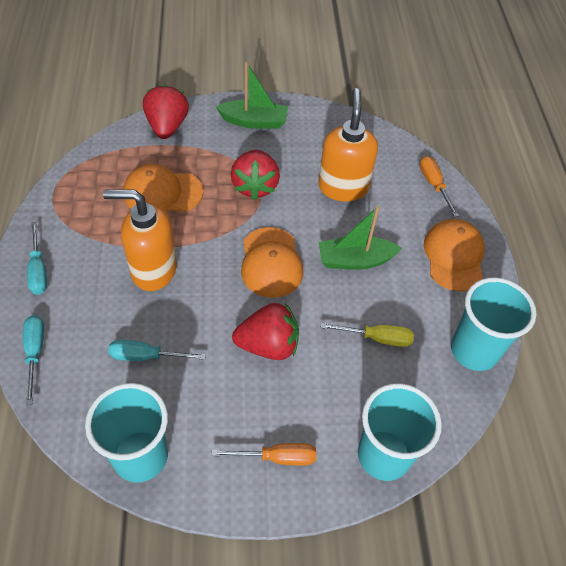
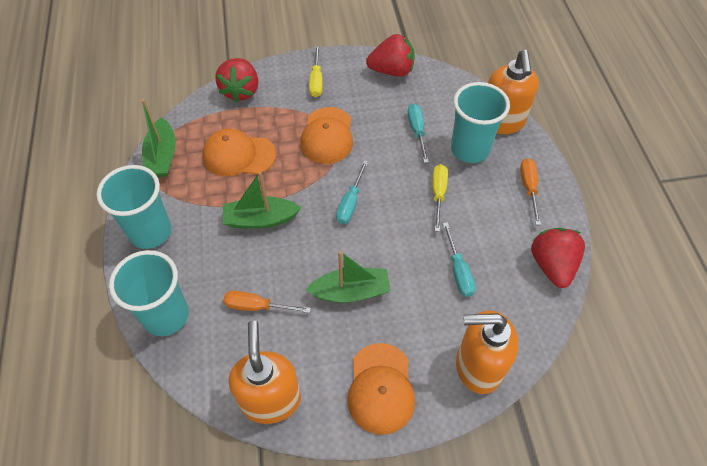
green boat: [216,62,288,129] [319,206,402,270] = 2 -> [141,99,176,177] [223,172,301,229] [305,251,391,303] = 3
orange soap dispenser: [103,189,177,291] [318,88,378,202] = 2 -> [229,321,301,424] [456,310,518,394] [488,50,539,134] = 3
yellow screwdriver: [320,323,414,347] = 1 -> [309,46,323,97] [432,164,448,232] = 2

